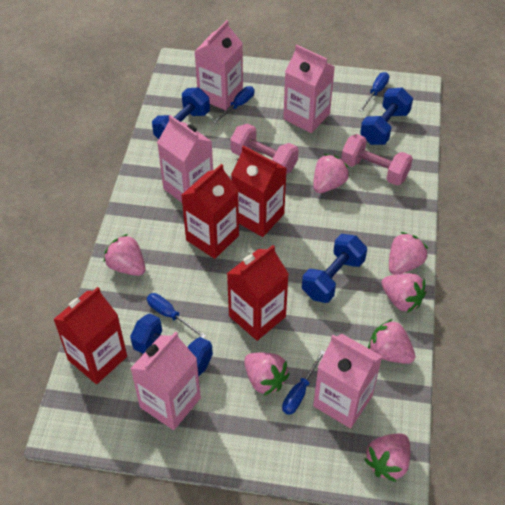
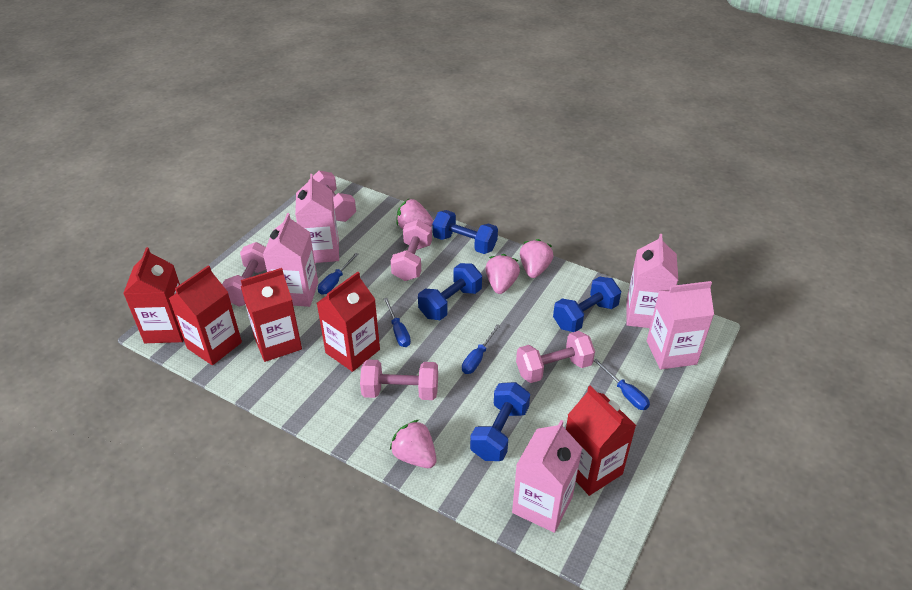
pink dumbbell: [230,123,298,174] [341,134,413,186] = 2 -> [222,242,267,307] [308,171,356,222] [360,359,438,400] [391,220,432,281] [516,331,595,383] = 5
pink strawberry: [104,234,145,276] [244,353,289,396] [313,154,350,193] [364,434,410,482] [368,319,416,364] [381,273,426,313] [389,232,428,275] = 7 -> [390,420,436,468] [396,199,434,229] [485,254,520,294] [520,239,554,278] = 4
red carton: [53,287,127,384] [181,164,239,259] [227,245,289,341] [231,145,287,237] = 4 -> [123,247,184,343] [169,265,242,365] [241,268,302,362] [317,272,380,372] [566,385,636,496] = 5

